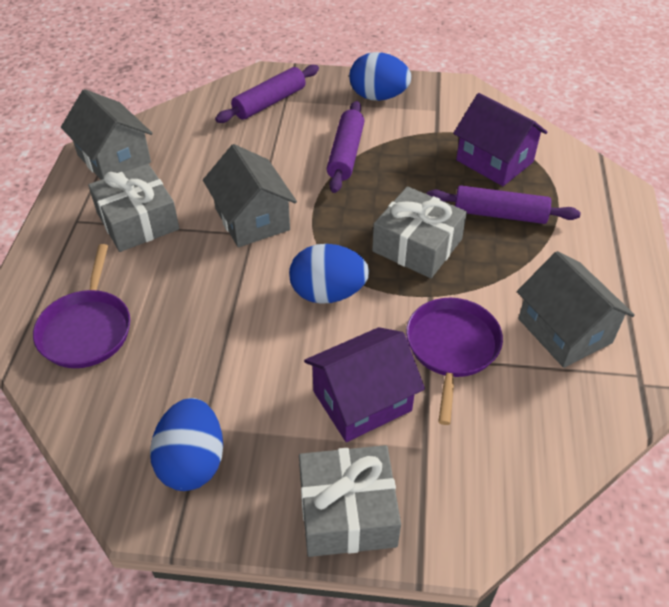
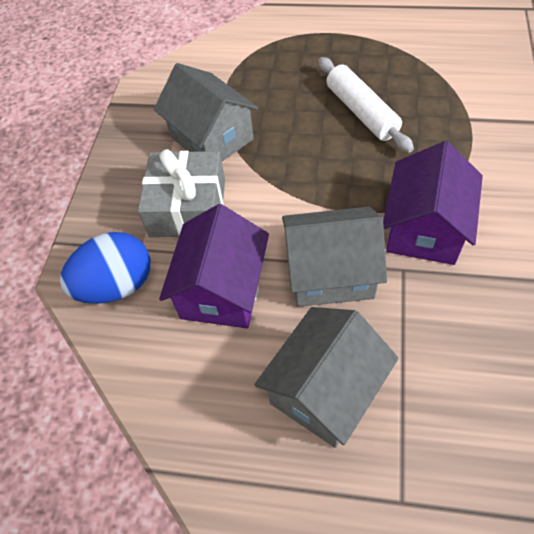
blue egg: [150,398,223,491] [289,244,369,304] [349,52,411,101] = 3 -> [60,232,150,304] = 1
grey gift: [88,164,180,252] [299,445,401,557] [372,186,467,278] = 3 -> [138,149,225,237] = 1
purple pan: [33,244,130,368] [406,298,503,425] = 2 -> none = 0
purple rolling pin: [215,65,319,123] [327,101,364,193] [427,185,581,224] = 3 -> none = 0
white rolling pin: none = 0 -> [318,57,414,153] = 1

